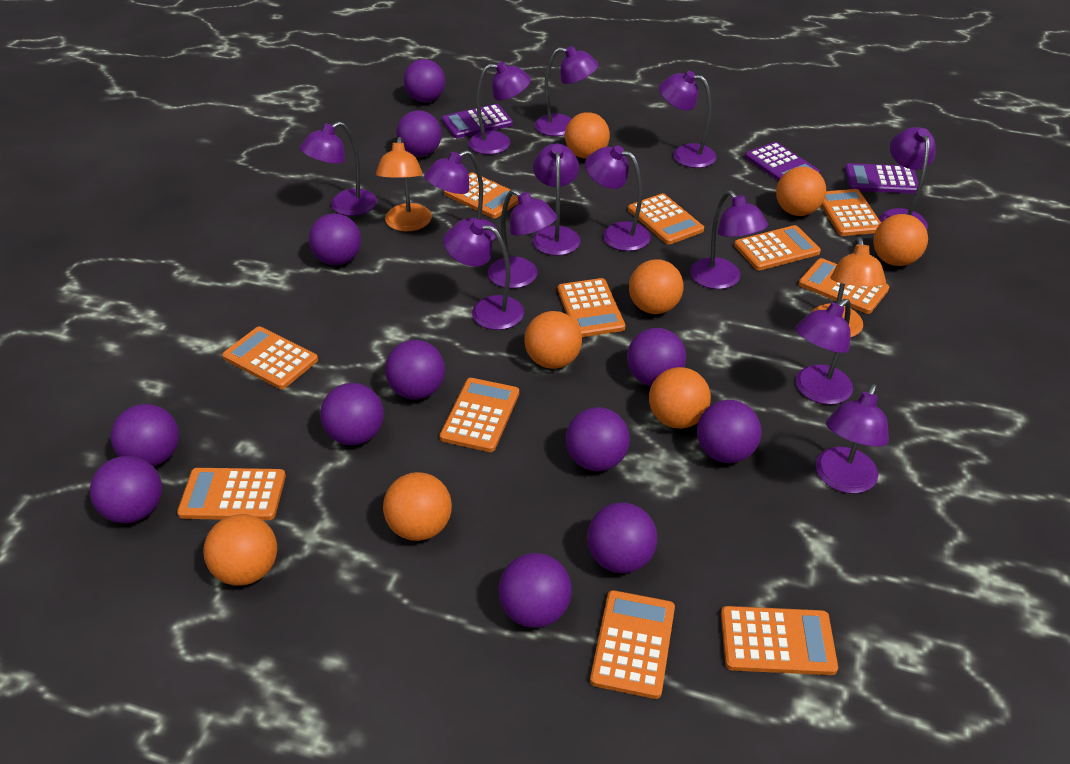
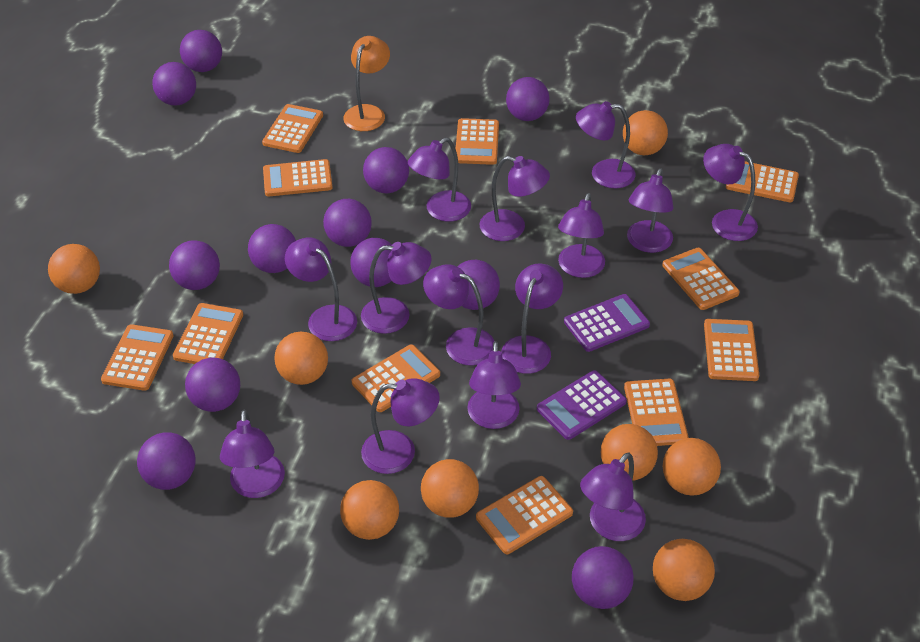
orange lamp: [376,137,432,232] [811,237,886,338] = 2 -> [343,36,390,131] = 1
purple calculator: [442,104,513,138] [745,142,820,181] [845,163,919,194] = 3 -> [537,370,627,440] [564,294,650,352] = 2
purple lamp: [300,121,377,216] [424,150,497,241] [443,220,524,330] [468,62,531,154] [488,189,557,288] [533,144,581,256] [535,46,598,136] [585,146,651,251] [659,71,716,168] [690,190,768,289] [795,299,853,405] [816,384,889,494] [879,127,936,230] = 13 -> [220,410,285,498] [285,237,357,341] [361,242,432,334] [361,378,440,474] [408,138,471,222] [423,264,495,366] [467,341,521,429] [480,156,550,241] [501,264,563,374] [558,193,605,278] [576,101,635,188] [580,452,646,541] [627,168,674,253] [703,144,758,241] = 14

